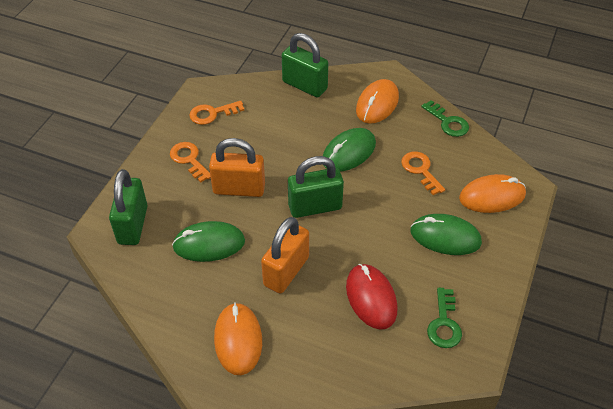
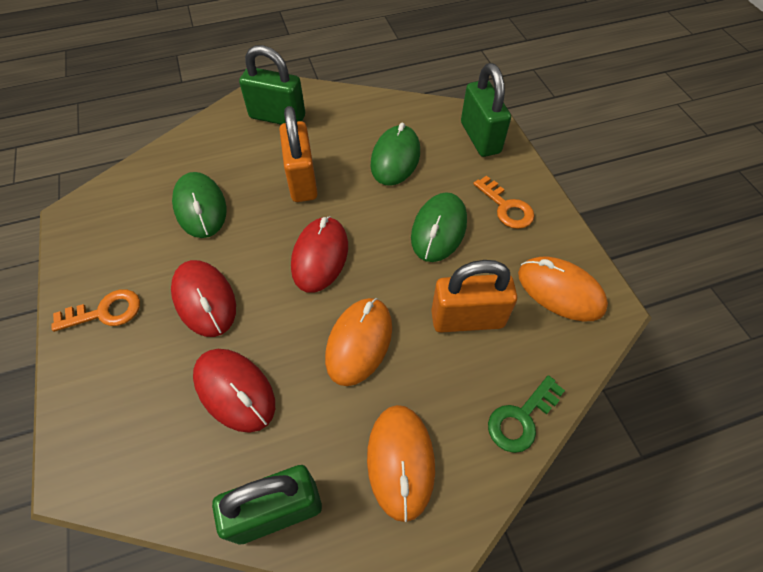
green key: [421,100,469,137] [427,288,462,348] = 2 -> [488,375,565,453] = 1
orange key: [170,142,211,183] [189,101,244,125] [401,152,445,195] = 3 -> [51,289,140,332] [473,176,534,229] = 2
red mouse: [346,264,397,330] = 1 -> [171,260,236,337] [193,349,275,433] [291,216,348,293] = 3

